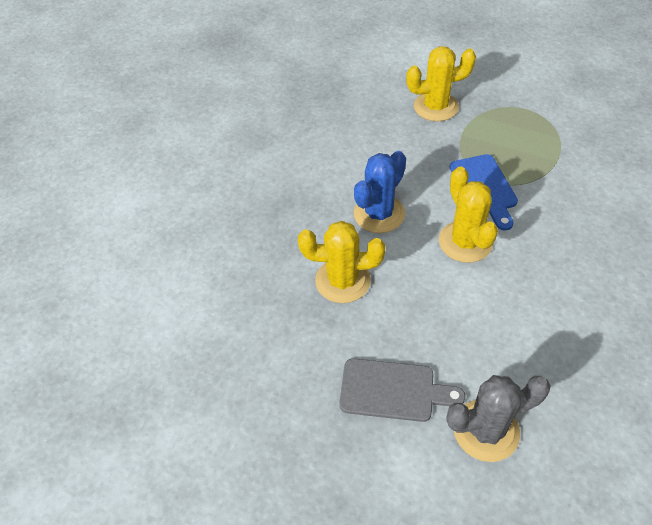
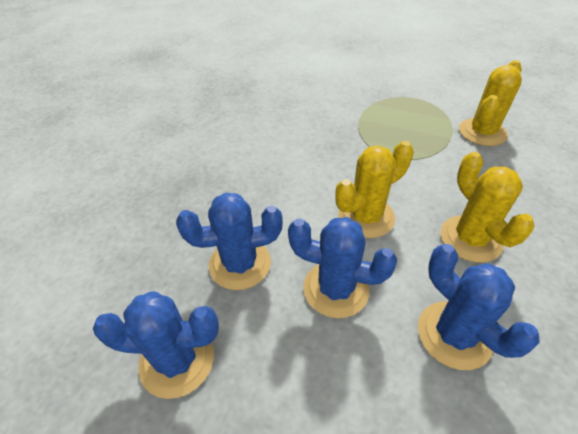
blue cactus: [354,151,406,233] = 1 -> [93,291,219,399] [176,192,283,290] [288,217,397,318] [418,244,540,370] = 4
blue cutting board: [450,154,518,231] = 1 -> none = 0
grey cactus: [446,375,551,462] = 1 -> none = 0
grey cutting board: [339,358,465,422] = 1 -> none = 0

